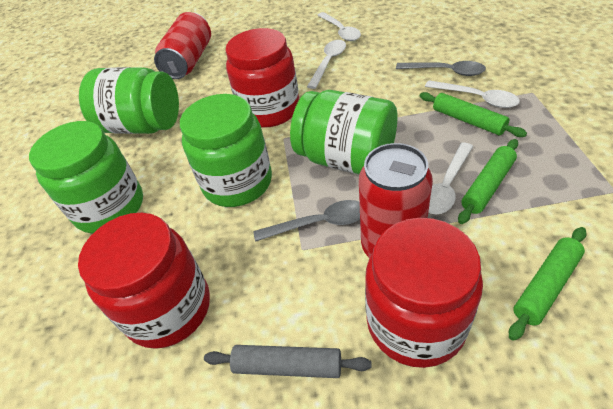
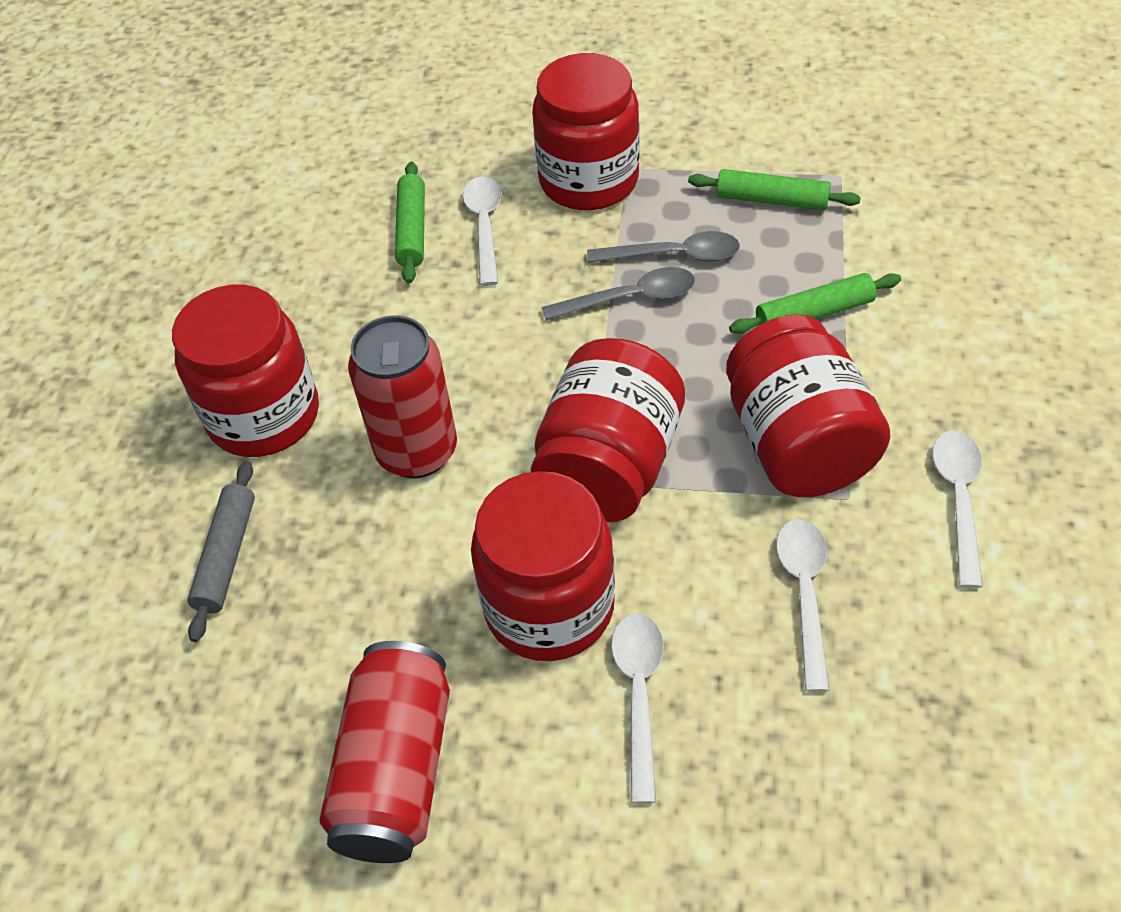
green jar: [29,121,143,234] [79,67,179,134] [180,94,272,207] [290,90,398,174] = 4 -> none = 0
red jar: [78,213,210,349] [225,28,299,128] [365,218,483,368] = 3 -> [172,285,319,457] [471,471,615,661] [531,338,685,522] [532,53,640,210] [726,314,890,497] = 5

